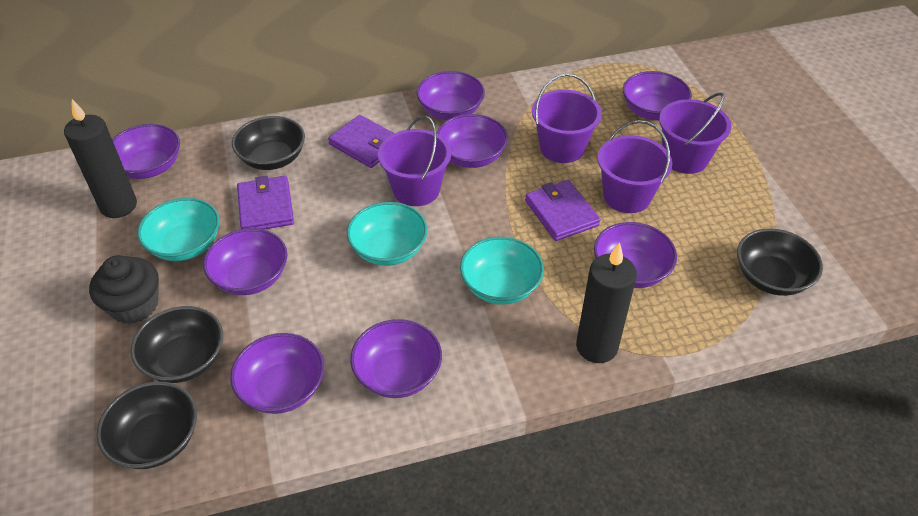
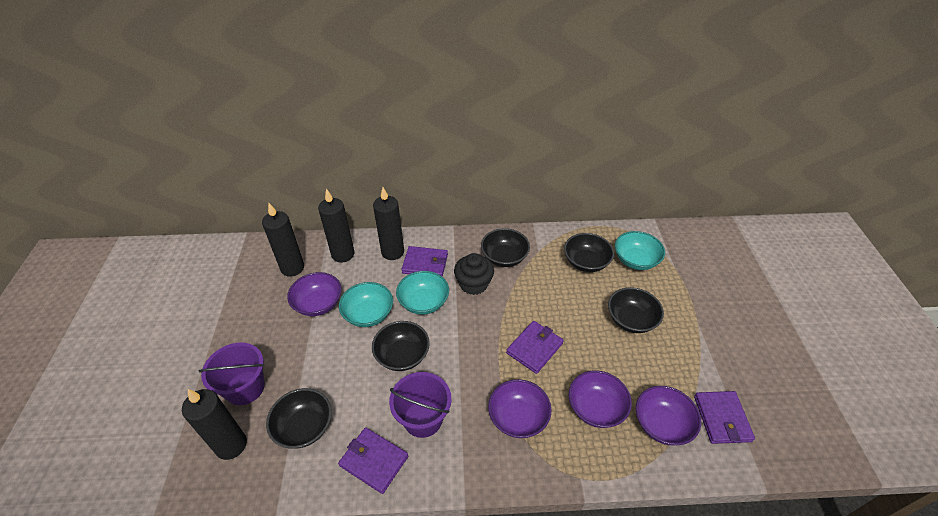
black bowl: [97,381,197,469] [131,306,223,383] [232,116,305,170] [737,229,823,296] = 4 -> [266,388,332,448] [372,321,430,371] [481,228,530,267] [564,233,614,272] [608,287,664,333] = 5
black candle: [64,99,137,218] [576,243,637,363] = 2 -> [182,389,247,460] [262,203,304,277] [318,189,355,263] [373,187,404,260] = 4
purple bowl: [112,124,180,179] [203,228,287,295] [230,333,324,414] [350,319,442,398] [417,71,485,120] [437,114,508,168] [594,222,677,288] [623,71,692,121] = 8 -> [287,272,342,316] [488,379,551,438] [569,370,632,428] [636,386,701,445] = 4
purple bucket: [378,116,451,206] [532,73,602,163] [597,120,672,213] [659,93,731,174] = 4 -> [199,343,265,405] [389,372,452,438] = 2
purple wallet: [237,176,294,229] [328,115,394,168] [525,180,601,241] = 3 -> [338,428,408,494] [401,246,448,277] [506,321,564,374] [694,391,755,444] = 4

